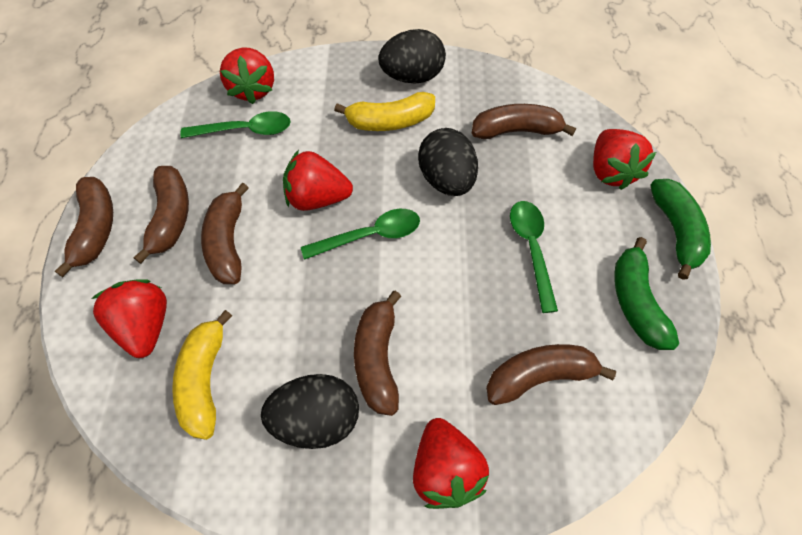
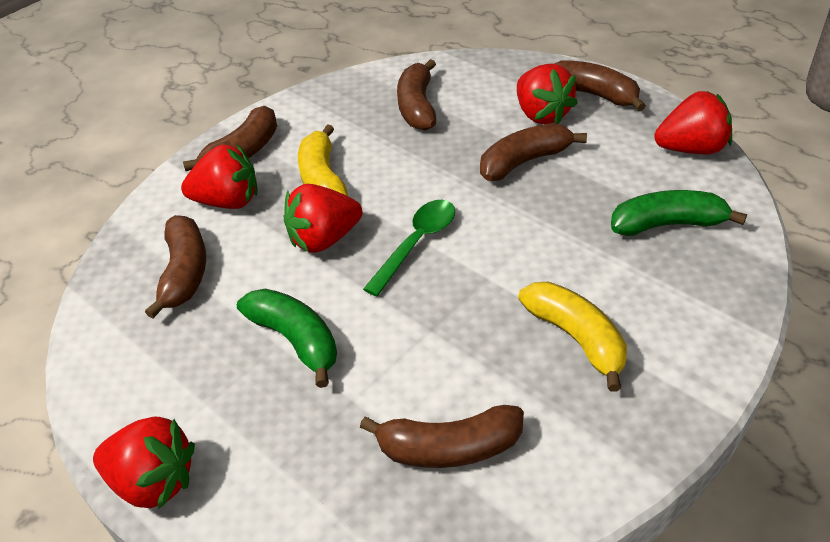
black egg: [261,374,359,449] [378,29,446,83] [418,128,478,196] = 3 -> none = 0
green spoon: [180,111,291,138] [301,209,420,260] [510,201,558,313] = 3 -> [363,200,455,296] = 1

